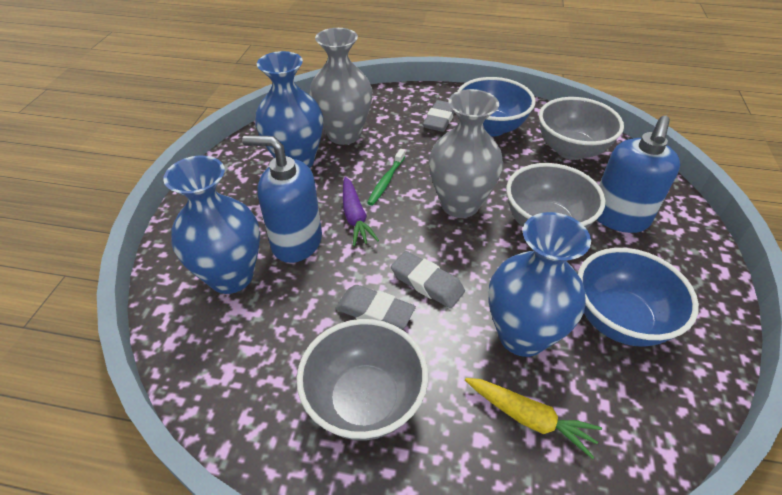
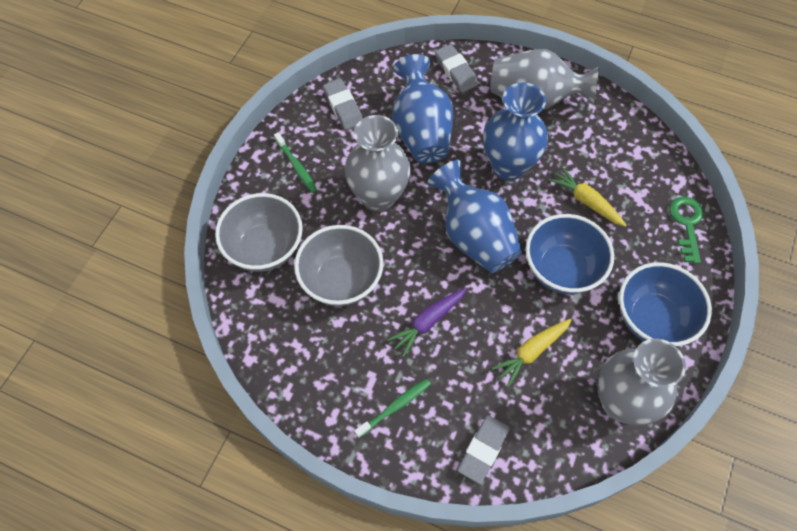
blue soap dispenser: [242,135,322,263] [597,116,680,233] = 2 -> none = 0
green key: none = 0 -> [669,197,703,264] = 1
green toothbrush: [367,149,405,206] = 1 -> [274,132,317,193] [354,379,431,438] = 2
grey bowl: [297,319,428,441] [506,163,605,229] [539,97,624,160] = 3 -> [215,193,303,272] [294,225,383,306] = 2
grey vase: [309,28,373,145] [429,89,503,218] = 2 -> [344,115,411,212] [491,49,599,110] [598,339,686,425] = 3
yellow carrot: [465,378,602,459] = 1 -> [491,319,572,387] [548,167,627,227] = 2

